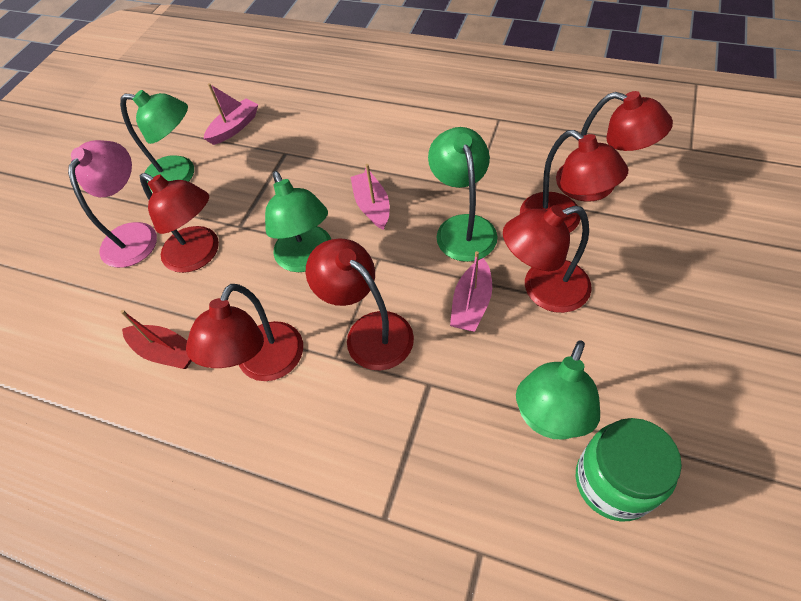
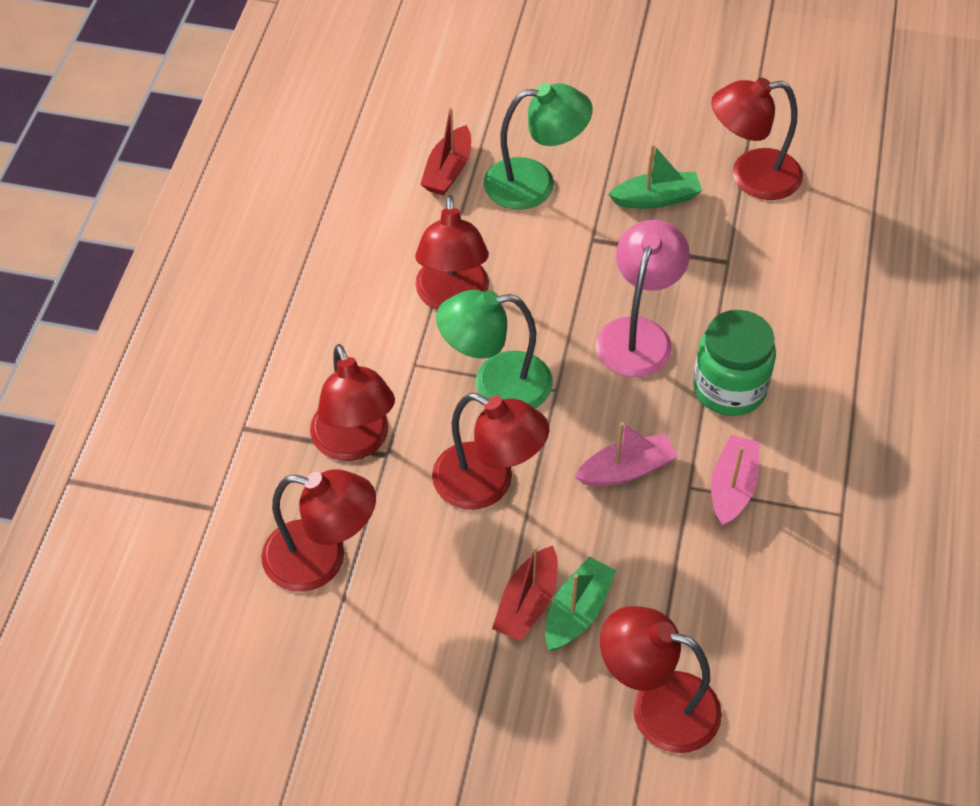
green boat: none = 0 -> [545,557,616,651] [608,144,702,209] = 2
green lamp: [120,90,194,193] [265,171,331,272] [428,127,498,262] [516,340,600,440] = 4 -> [436,290,553,408] [484,83,593,210] = 2
pink boat: [204,83,258,145] [351,164,390,230] [450,251,492,332] = 3 -> [575,422,678,486] [711,435,760,527] = 2
red boat: [121,310,192,369] = 1 -> [420,107,471,196] [492,546,558,641] = 2

